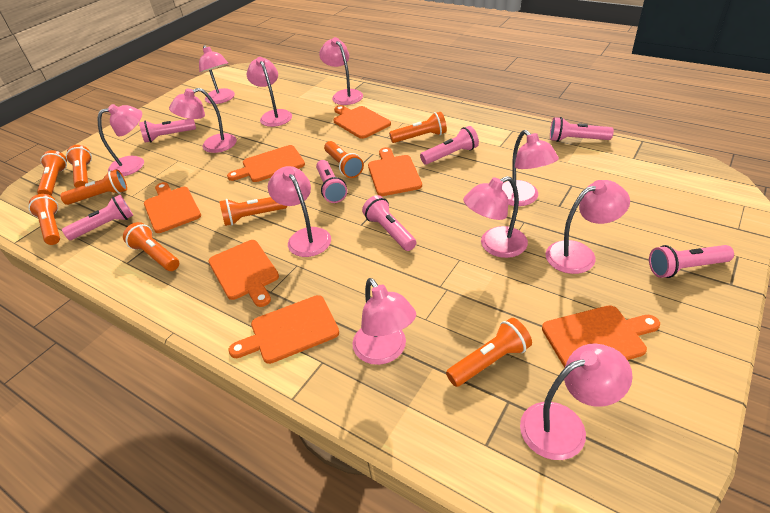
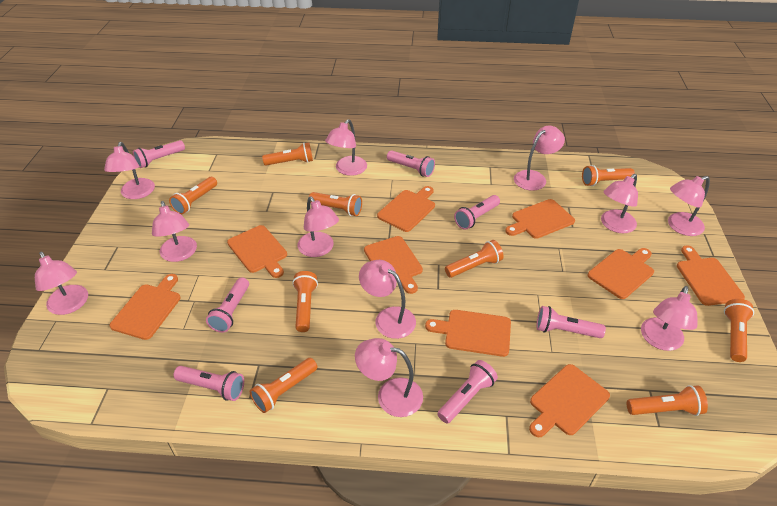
orange cutting board: [144,182,201,233] [208,240,279,307] [227,145,305,182] [229,295,339,364] [333,105,391,139] [368,147,422,196] [542,305,660,368] = 7 -> [109,274,181,340] [227,225,287,278] [364,236,423,294] [377,186,435,232] [425,310,511,357] [505,199,575,239] [529,364,610,437] [587,248,654,299] [677,246,745,306] = 9

